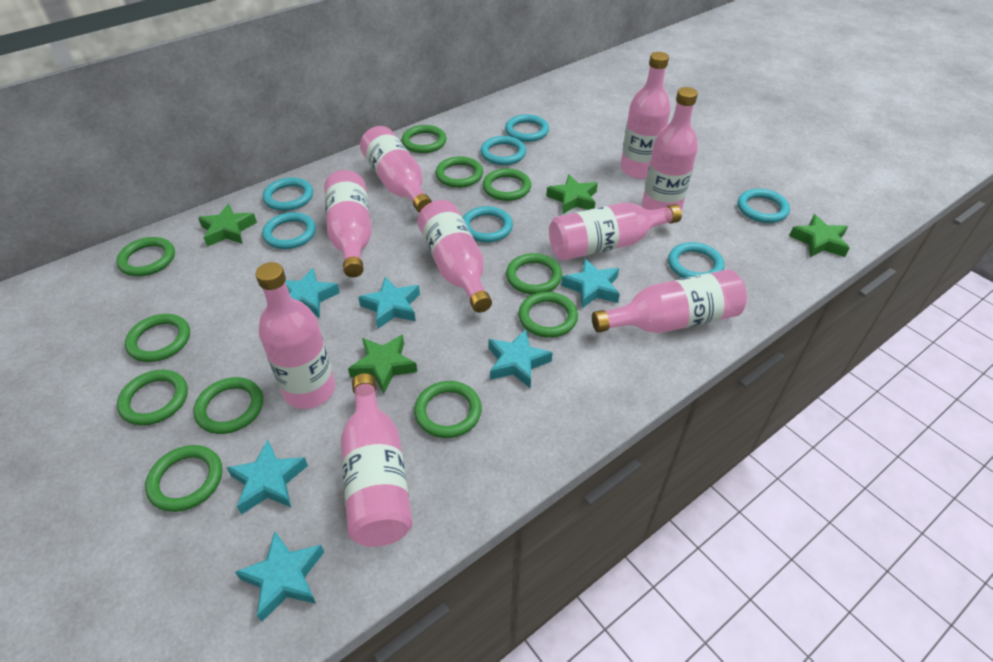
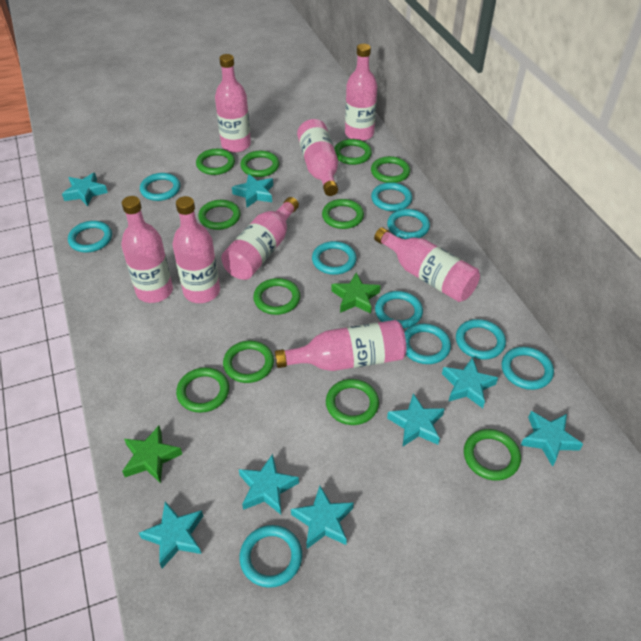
green star: [198,204,257,247] [348,335,417,394] [546,174,598,214] [789,214,850,257] = 4 -> [122,426,182,483] [331,273,381,314] = 2
pink bottle: [255,262,335,409] [324,170,372,277] [341,373,413,547] [360,126,432,213] [417,200,492,313] [549,202,682,260] [592,269,747,333] [620,52,671,179] [642,87,698,211] = 9 -> [121,196,173,303] [173,196,220,303] [215,54,251,152] [221,197,299,280] [275,320,407,371] [297,119,338,196] [345,44,377,141] [374,227,480,302] = 8
turquoise ring: [262,178,313,211] [262,212,316,249] [463,206,513,242] [480,136,526,165] [505,114,549,142] [668,242,724,278] [738,189,790,223] = 7 -> [68,221,112,252] [140,173,181,201] [239,525,302,588] [312,241,357,275] [371,182,412,211] [375,291,423,329] [387,209,430,239] [404,323,451,364] [456,319,506,360] [502,347,554,390] = 10
turquoise star: [227,440,308,514] [235,532,324,622] [285,268,340,318] [358,277,420,329] [488,329,553,389] [561,259,620,308] = 6 -> [62,172,108,206] [139,502,203,568] [232,174,273,207] [239,454,299,514] [291,486,354,549] [387,393,444,446] [442,357,498,408] [520,411,583,467] = 8

